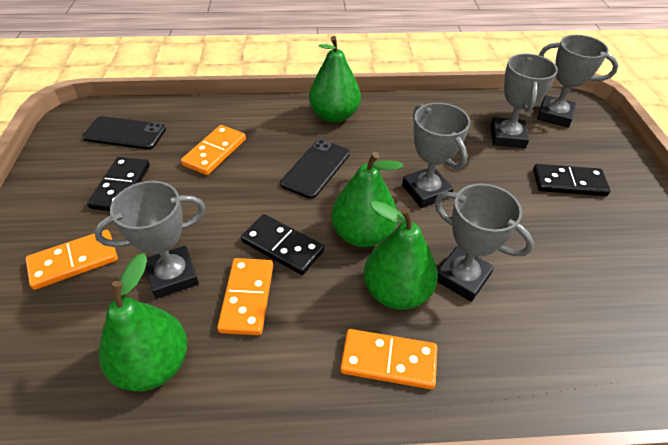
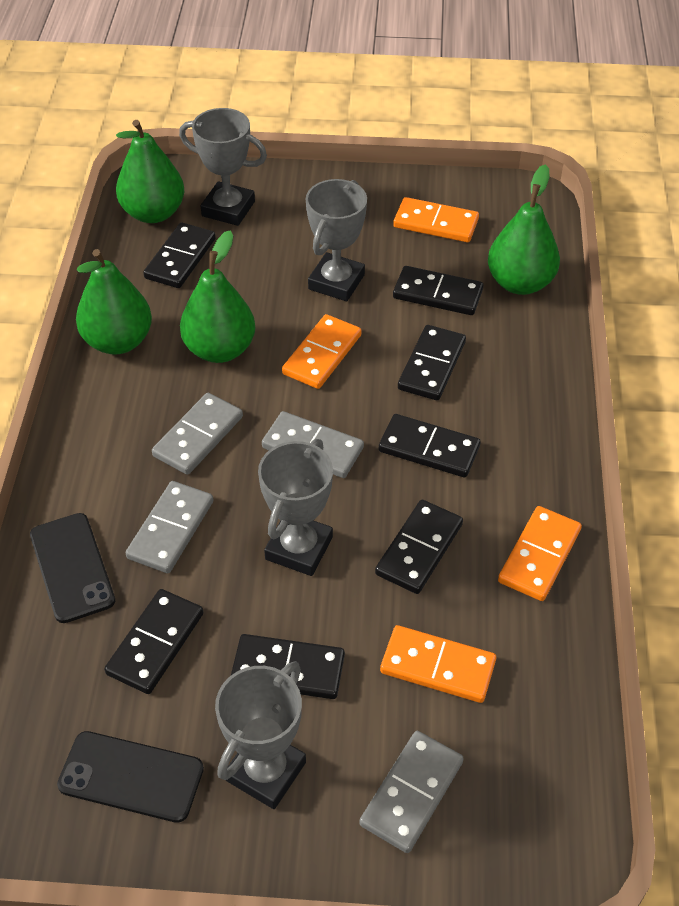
black domino: [87,157,150,211] [241,214,324,275] [533,164,611,196] = 3 -> [104,589,203,694] [143,223,216,288] [231,634,345,699] [375,500,463,594] [379,414,481,477] [393,266,484,315] [398,325,466,400] = 7
grey domino: none = 0 -> [126,481,213,573] [152,393,243,475] [262,411,364,478] [360,731,464,853] = 4
grey trophy: [94,181,206,299] [402,103,470,208] [435,183,534,302] [490,54,558,148] [537,35,618,128] = 5 -> [179,108,267,226] [215,661,306,809] [258,439,333,576] [306,179,367,301] = 4

